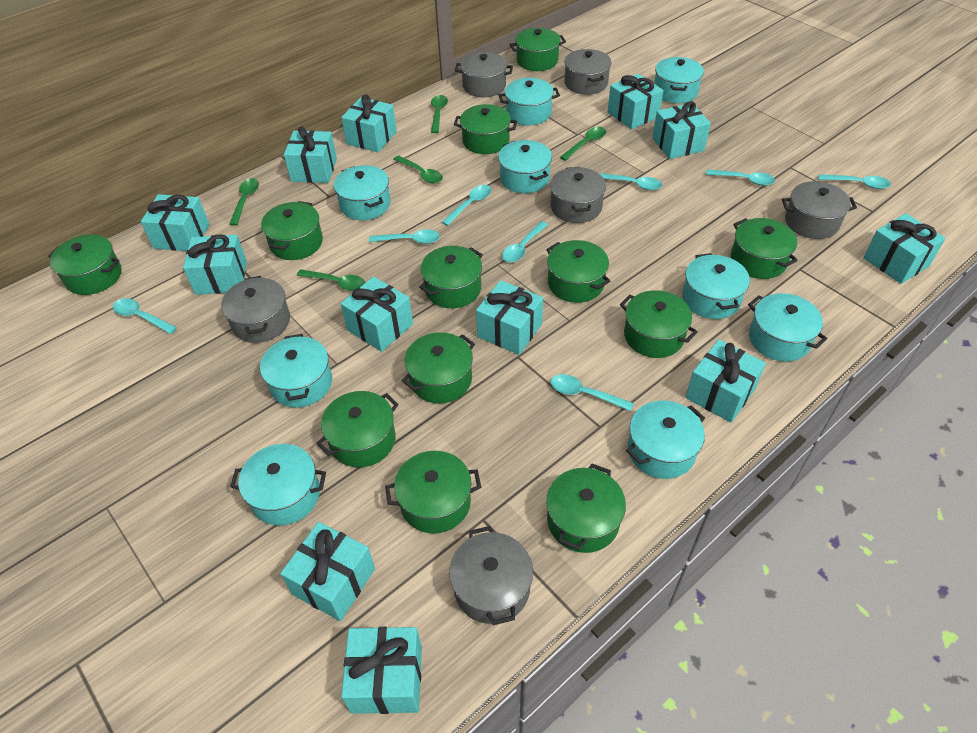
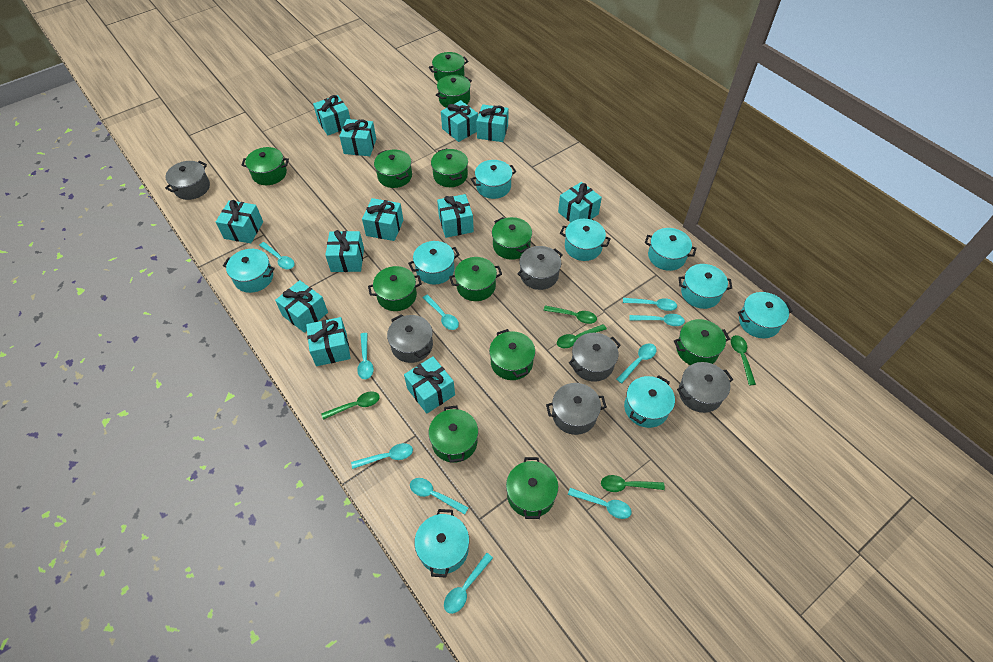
turquoise spoon: [113,298,177,334] [369,229,440,244] [442,185,491,226] [502,221,548,262] [551,374,634,411] [599,173,662,190] [706,169,775,186] [818,174,891,189] = 8 -> [259,242,295,269] [351,443,413,469] [357,333,374,379] [410,478,469,515] [423,294,459,330] [444,553,493,614] [568,488,632,519] [616,343,656,384] [623,298,677,311] [629,314,685,326] = 10

